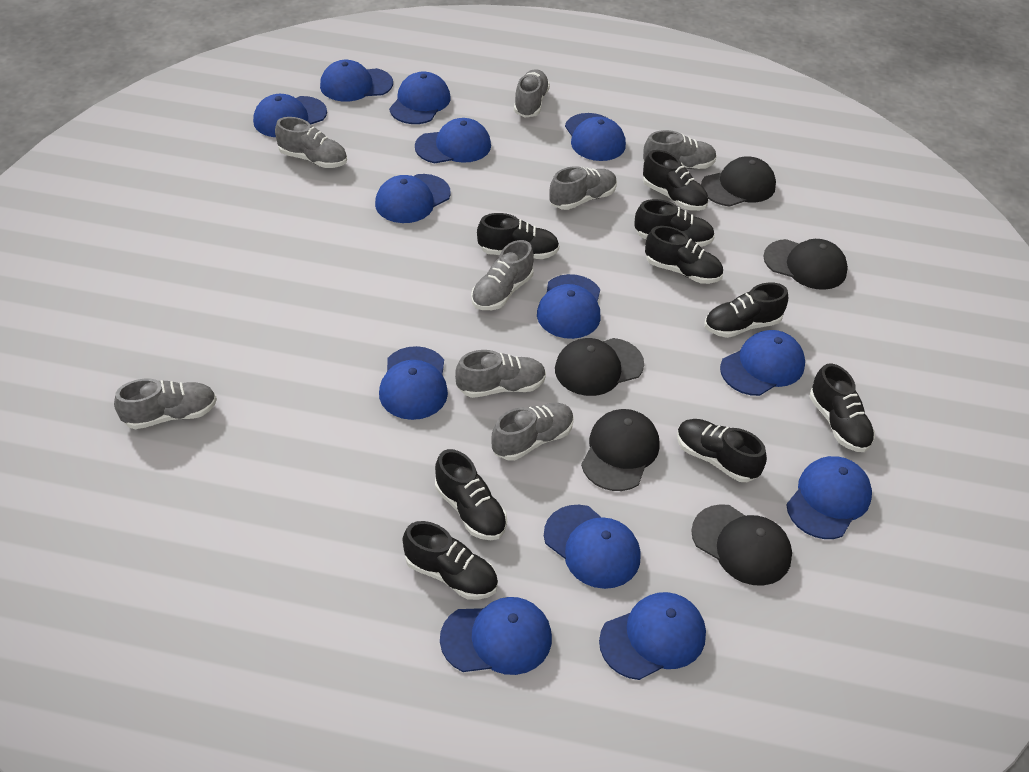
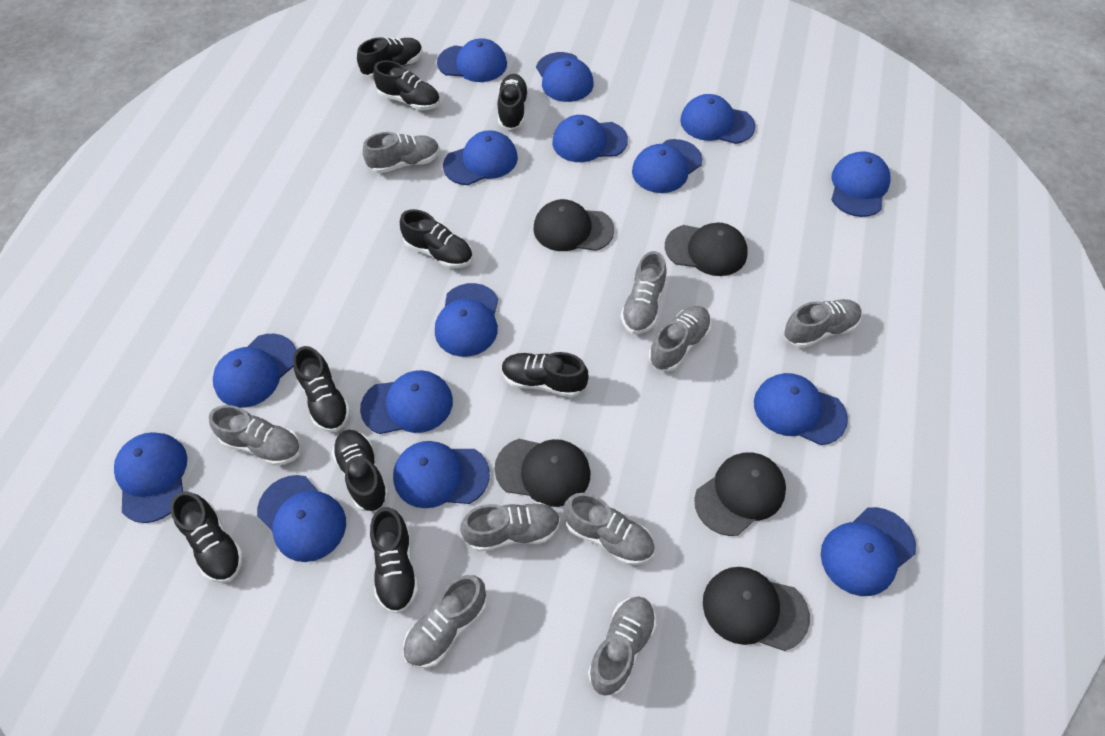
blue cap: [253,94,327,137] [320,60,393,102] [375,174,451,223] [379,346,448,420] [389,71,450,124] [415,118,491,163] [440,597,552,675] [537,274,600,339] [544,505,641,589] [565,113,626,161] [599,592,706,680] [720,330,805,396] [786,456,872,539] = 13 -> [114,432,187,523] [213,334,296,408] [257,475,346,562] [360,370,453,434] [393,441,490,508] [435,283,498,357] [437,38,507,82] [443,130,518,185] [536,52,594,102] [552,115,628,162] [632,139,702,193] [680,94,755,144] [754,373,848,445] [821,507,916,596] [831,151,891,217] = 15
grey shoe: [114,379,217,429] [275,117,347,168] [455,350,546,398] [471,240,534,310] [491,403,574,461] [514,69,550,118] [549,166,617,210] [643,130,717,169] = 8 -> [209,405,301,466] [363,132,440,173] [403,575,487,668] [460,502,560,552] [563,493,655,565] [588,596,657,696] [621,251,667,334] [649,306,711,371] [784,299,862,348] = 9

